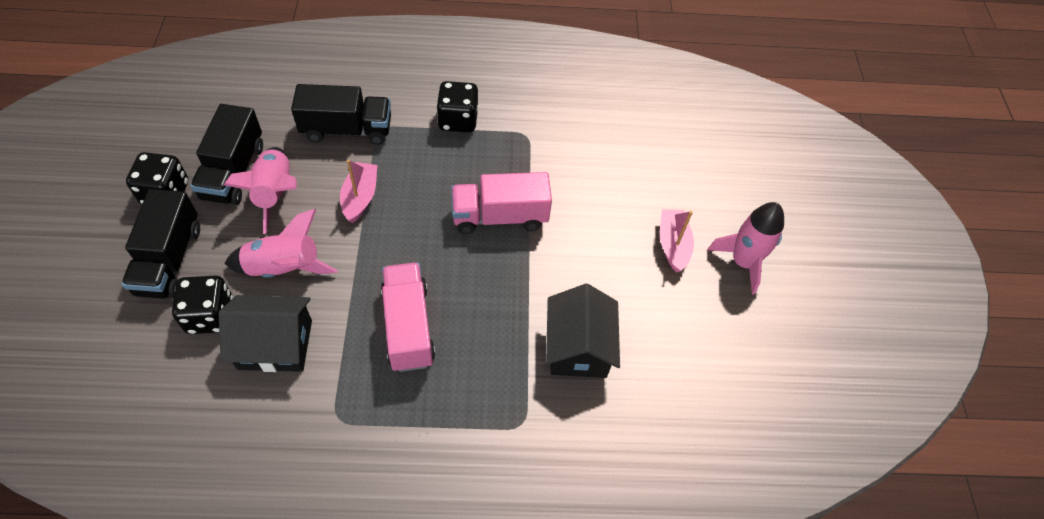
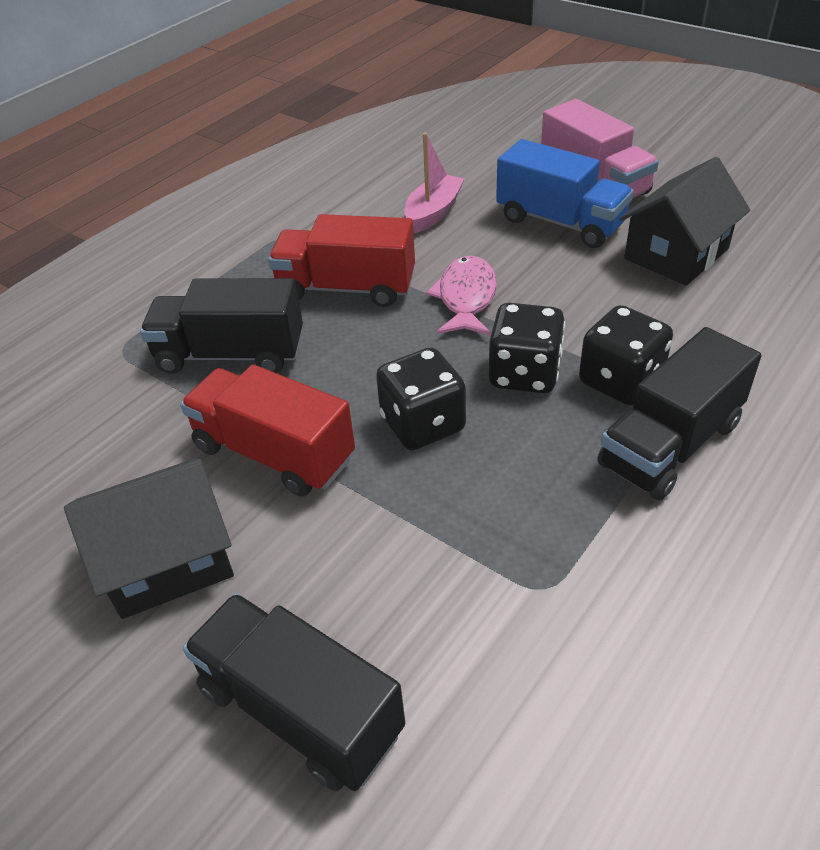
blue truck: none = 0 -> [496,139,634,248] = 1
pink boat: [340,159,377,223] [660,210,694,272] = 2 -> [404,133,464,233] = 1
pink fish: none = 0 -> [426,256,497,335] = 1
pink rocket: [224,147,297,234] [225,209,338,278] [708,202,784,294] = 3 -> none = 0
pink truck: [381,262,435,372] [451,172,552,234] = 2 -> [541,99,659,199] = 1
red truck: none = 0 -> [180,365,355,496] [268,214,415,307] = 2

